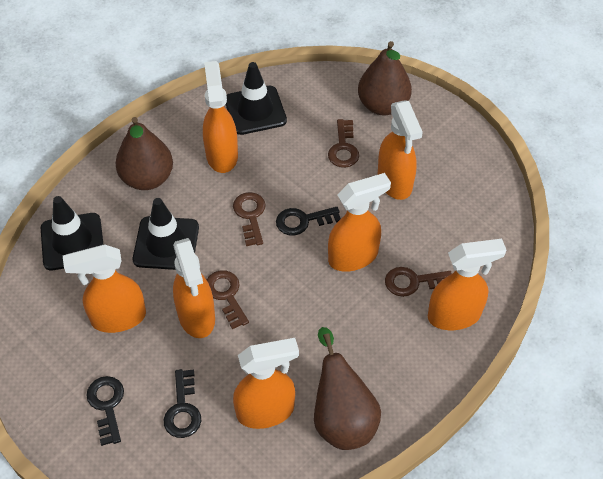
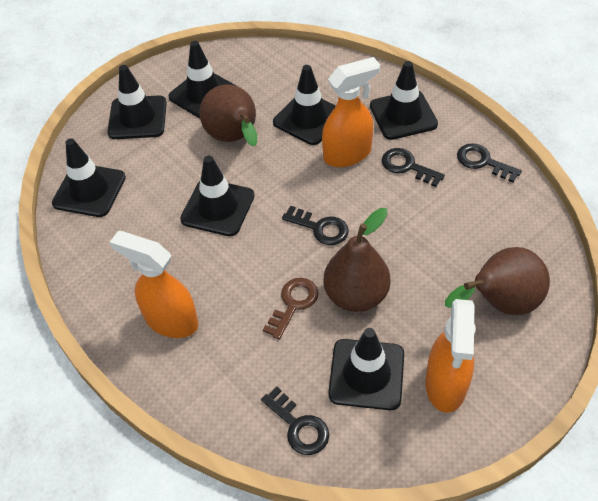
black key: [86,376,124,446] [163,369,201,438] [276,207,341,236] = 3 -> [261,386,329,455] [282,206,349,245] [382,148,445,187] [457,143,522,183] = 4
black traffic cone: [41,196,104,271] [133,198,199,270] [225,62,287,135] = 3 -> [52,138,126,217] [107,65,167,139] [168,41,236,118] [180,156,255,236] [273,65,336,145] [328,328,404,410] [370,61,438,140] = 7
brown key: [207,270,249,329] [233,192,266,246] [328,119,359,168] [385,267,452,297] = 4 -> [263,278,318,340] = 1
orange spray bottle: [63,244,146,333] [173,238,215,338] [203,61,238,173] [233,338,299,429] [328,173,391,272] [378,100,423,200] [428,239,506,330] = 7 -> [110,231,198,338] [322,57,380,167] [425,299,476,413] = 3

